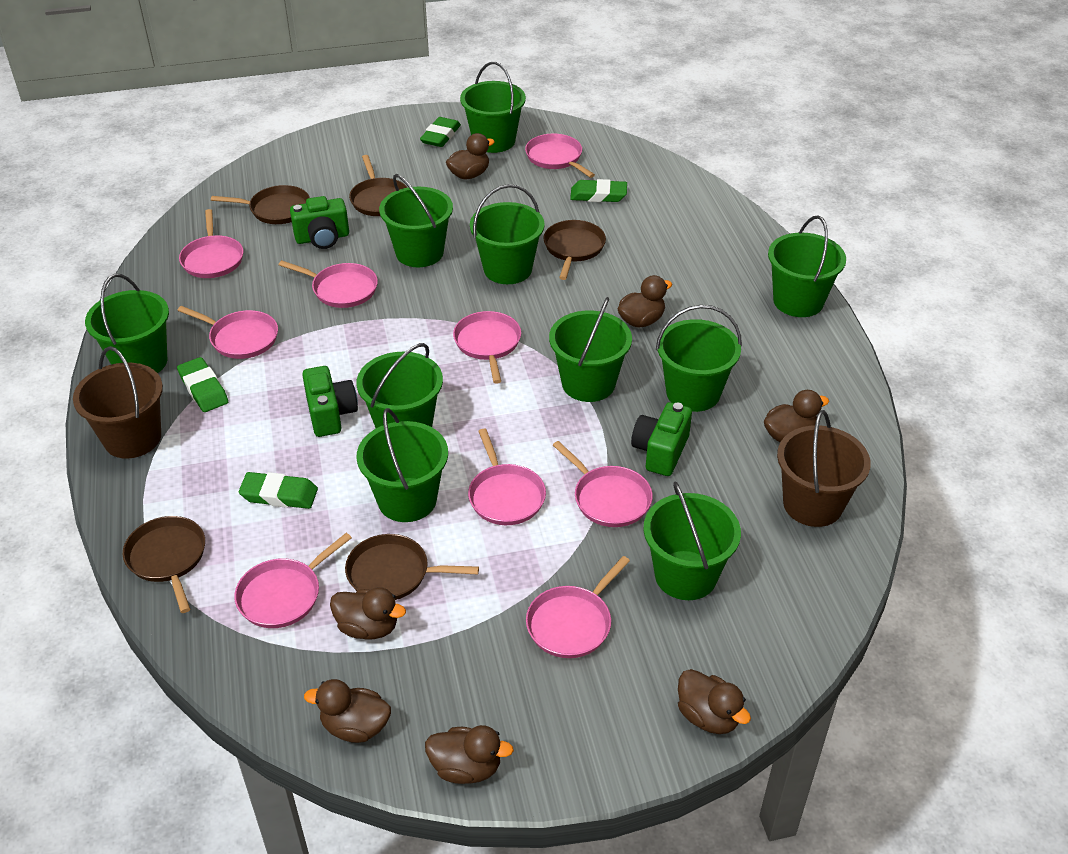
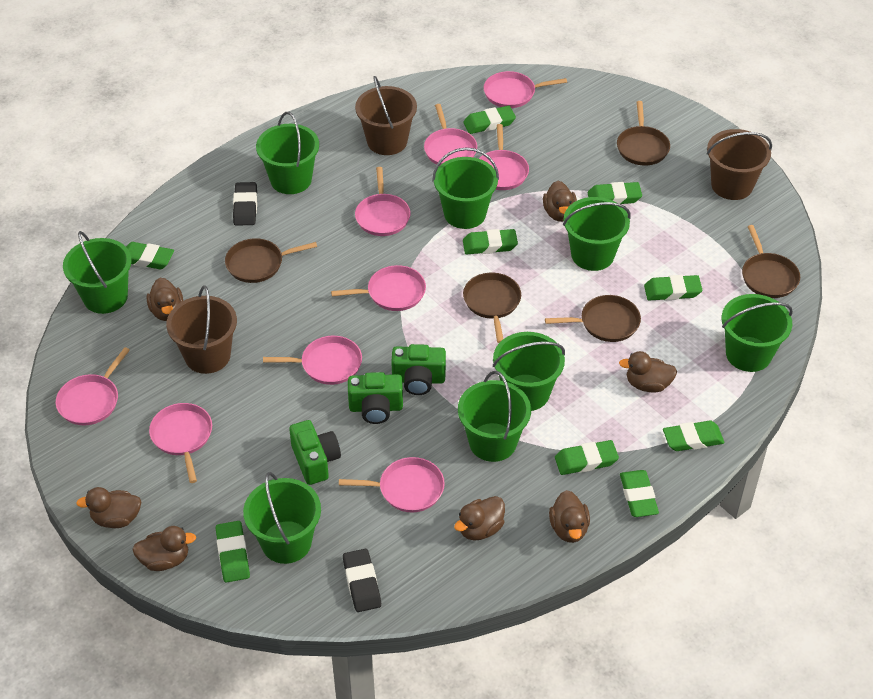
black eraser: none = 0 -> [233,182,257,226] [343,549,381,612] = 2
brown bucket: [73,346,163,459] [777,410,871,527] = 2 -> [166,285,237,374] [355,76,417,155] [707,129,772,200] = 3
green bucket: [85,274,169,373] [356,343,443,428] [356,408,448,522] [379,174,453,267] [460,62,526,153] [470,184,544,284] [549,297,632,402] [644,481,741,600] [656,305,742,412] [768,215,846,317] = 10 -> [63,231,132,314] [243,472,321,564] [256,112,319,194] [432,147,499,229] [458,371,531,462] [493,332,565,411] [563,197,631,271] [721,294,793,372] = 8
green eraser: [177,357,228,412] [239,472,318,509] [420,117,461,147] [570,179,627,202] = 4 -> [126,242,174,269] [216,521,250,583] [463,229,518,254] [464,106,516,134] [555,440,619,475] [588,182,642,204] [620,470,659,517] [644,275,702,301] [663,421,724,451] = 9

